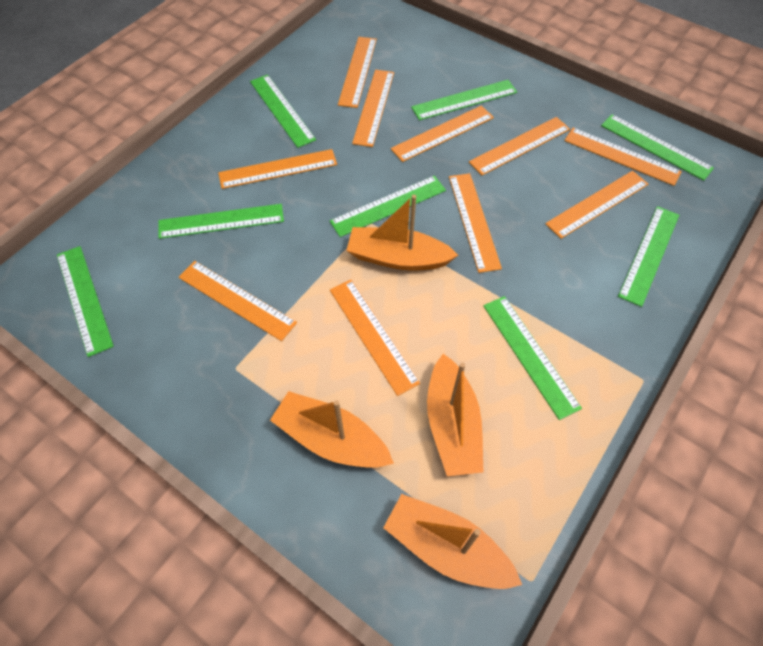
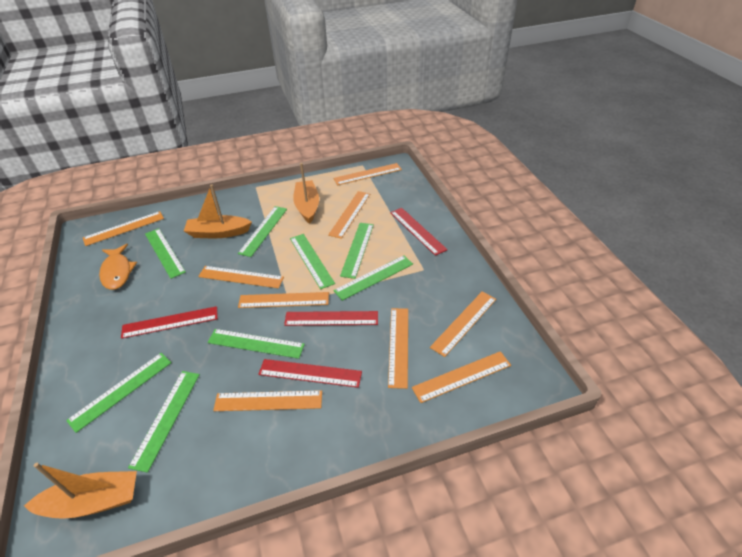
orange boat: [270,391,394,468] [346,195,458,270] [383,494,522,589] [427,354,484,476] = 4 -> [24,463,137,519] [184,184,252,238] [293,163,319,224] = 3
orange fish: none = 0 -> [99,244,137,290] = 1
orange ruler: [179,261,297,341] [218,149,337,189] [330,280,420,396] [338,37,377,108] [352,70,394,147] [391,105,494,162] [449,173,502,273] [469,117,570,175] [545,171,648,239] [564,128,682,186] = 10 -> [83,211,164,246] [198,266,284,288] [213,390,322,411] [238,292,329,308] [328,191,370,239] [333,163,402,185] [388,308,408,389] [412,351,511,403] [430,292,496,357] = 9
red ruler: none = 0 -> [121,306,218,339] [258,359,362,388] [284,311,378,326] [390,208,448,256] = 4

